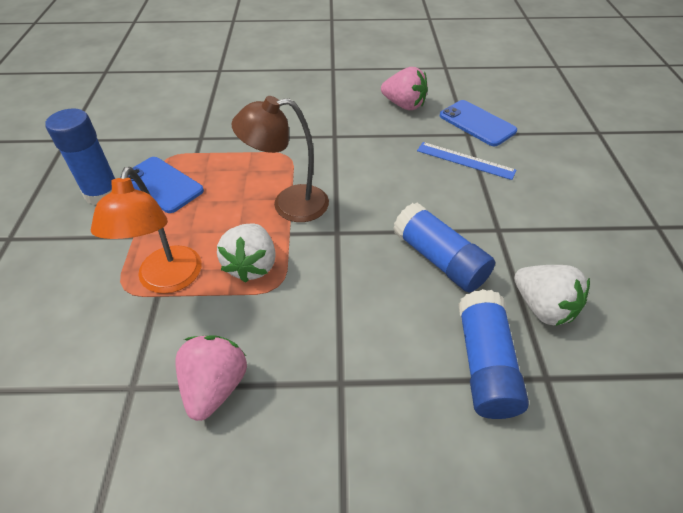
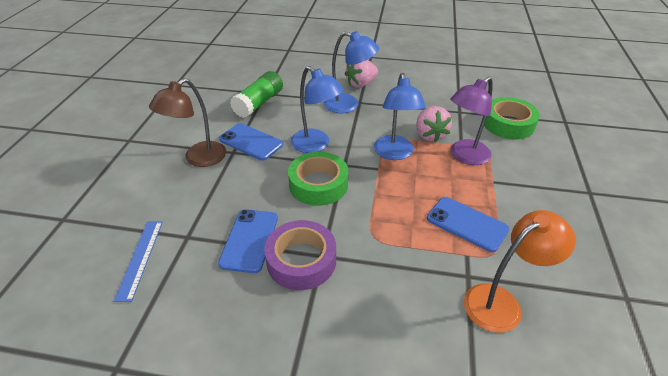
blue glue stick: [46,108,115,205] [393,203,495,293] [458,289,529,419] = 3 -> none = 0
blue lamp: none = 0 -> [291,66,344,153] [324,31,379,113] [374,73,426,160] = 3
blue phone: [120,157,204,213] [440,100,517,146] = 2 -> [218,209,278,273] [219,123,283,161] [427,197,509,252] = 3
green glue stick: none = 0 -> [230,71,283,118] = 1
green tape: none = 0 -> [288,152,348,206] [484,97,540,139] = 2
purple lamp: none = 0 -> [450,76,493,165] = 1
purple tape: none = 0 -> [264,220,336,290] = 1
white strawberry: [217,223,276,283] [514,265,590,326] = 2 -> none = 0

